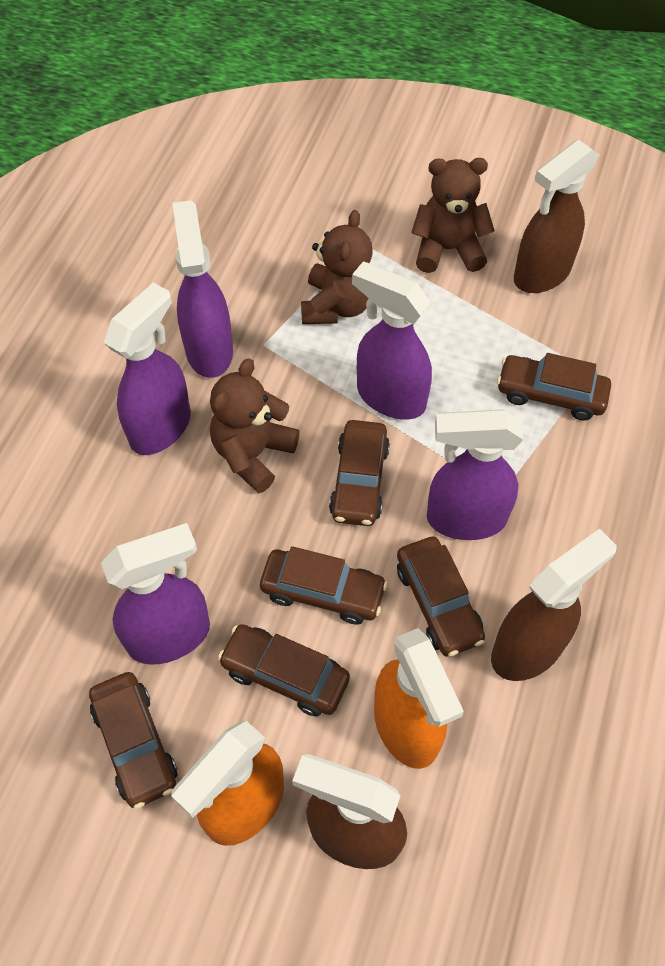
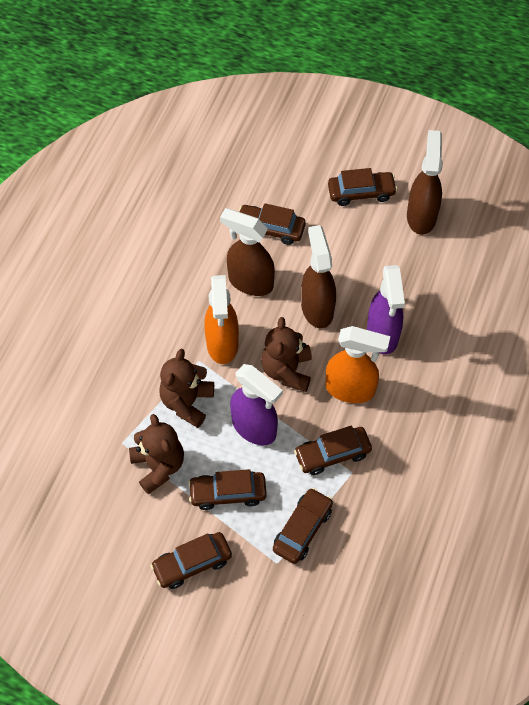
purple spray bottle: [101,523,210,665] [103,283,191,455] [172,200,233,378] [352,261,432,420] [427,409,523,540] = 5 -> [230,364,283,445] [367,265,405,355] = 2

